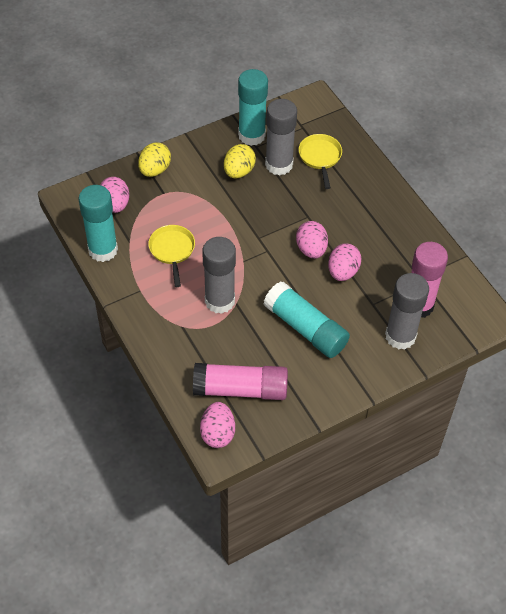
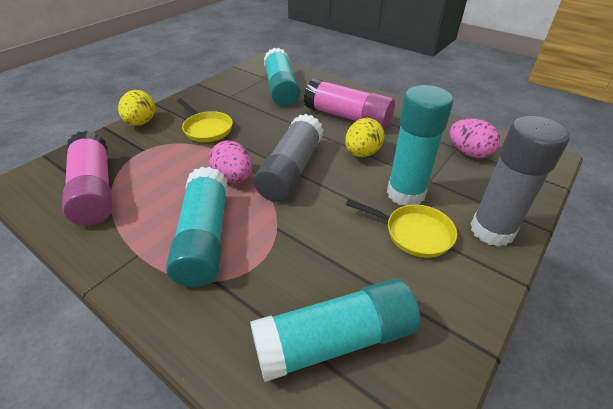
grey glue stick: [202,237,236,314] [265,99,297,176] [385,273,429,350] = 3 -> [254,114,323,202] [471,116,570,247] = 2
pink egg: [100,177,129,213] [200,402,235,448] [296,221,328,259] [328,243,361,281] = 4 -> [209,140,252,183] [450,119,500,158] = 2
turquoise glue stick: [79,185,118,262] [238,69,268,146] [264,282,350,358] = 3 -> [166,167,228,287] [250,278,421,382] [264,48,300,107] [387,85,453,206] = 4

